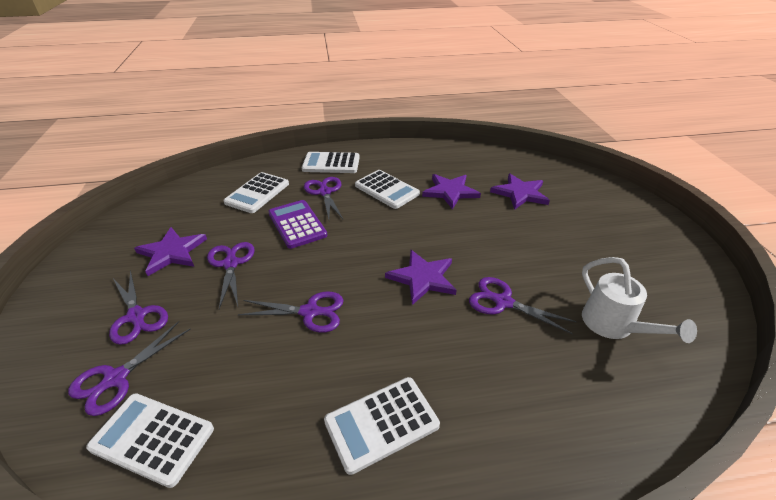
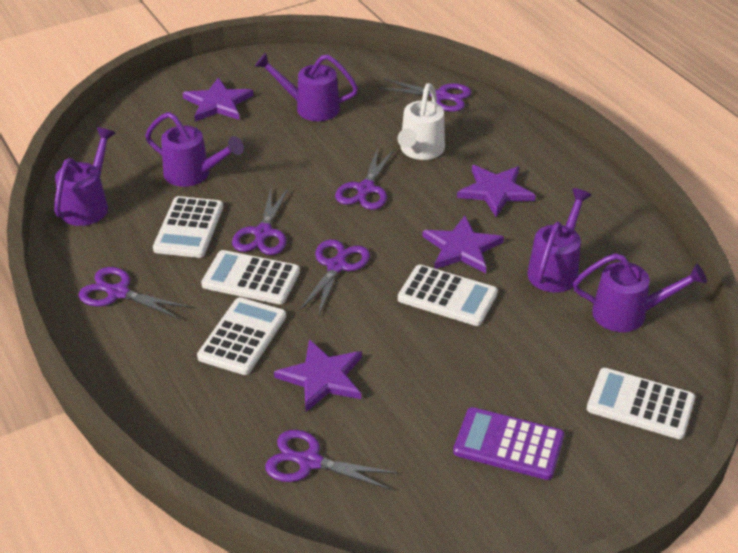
purple watering can: none = 0 -> [54,127,115,226] [145,112,244,187] [255,53,358,121] [527,188,591,293] [573,253,707,332] = 5

